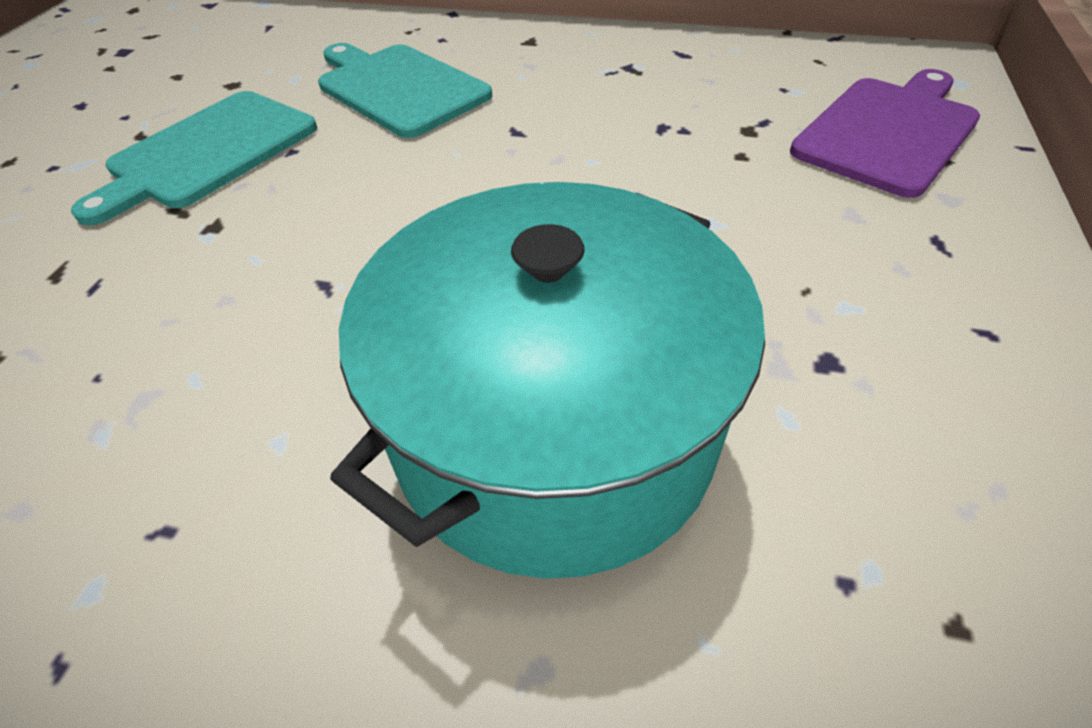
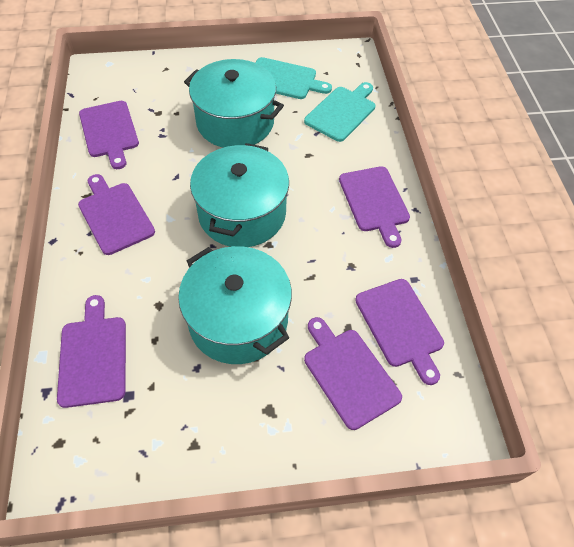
purple cutting board: [790,69,980,198] = 1 -> [57,295,126,408] [78,174,155,255] [79,101,139,169] [304,317,402,430] [339,166,410,248] [355,279,444,385] = 6
turquoise pot: [330,182,765,579] = 1 -> [178,246,292,364] [184,59,284,148] [190,143,289,247] = 3

